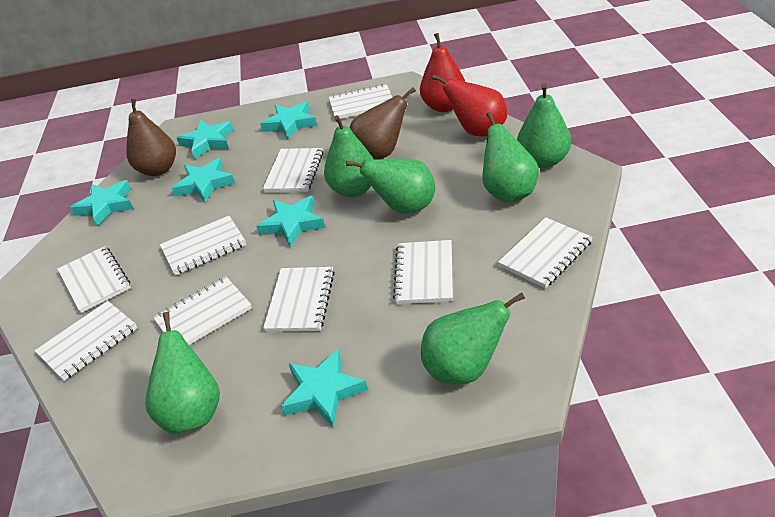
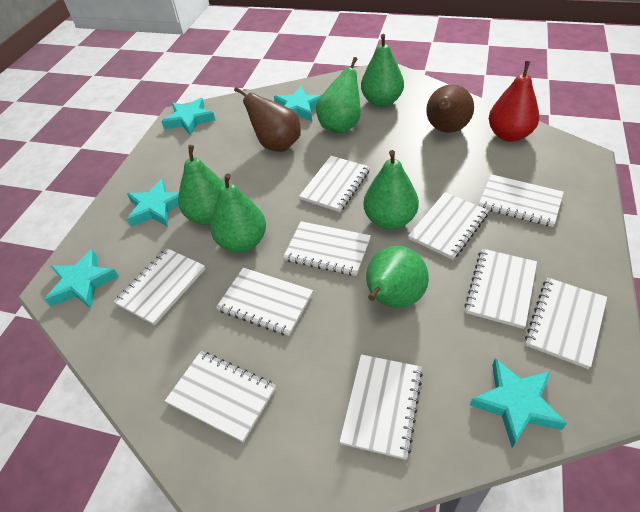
red pear: [420,33,465,112] [432,75,507,137] = 2 -> [489,61,539,142] = 1
turquoise star: [70,180,133,226] [172,158,235,203] [177,120,233,159] [256,196,325,247] [260,101,317,140] [281,349,368,427] = 6 -> [44,249,119,309] [127,179,179,227] [161,98,215,136] [274,86,322,121] [470,358,567,448] = 5
white notebook: [35,301,137,381] [58,246,131,313] [153,277,252,345] [160,216,246,275] [263,148,324,192] [263,267,335,332] [329,84,392,119] [393,240,453,304] [498,217,593,288] = 9 -> [114,248,205,325] [165,351,276,443] [216,268,313,336] [283,221,371,276] [299,156,370,212] [340,354,423,460] [408,192,489,260] [464,249,537,329] [479,174,564,227] [525,278,607,369] = 10

